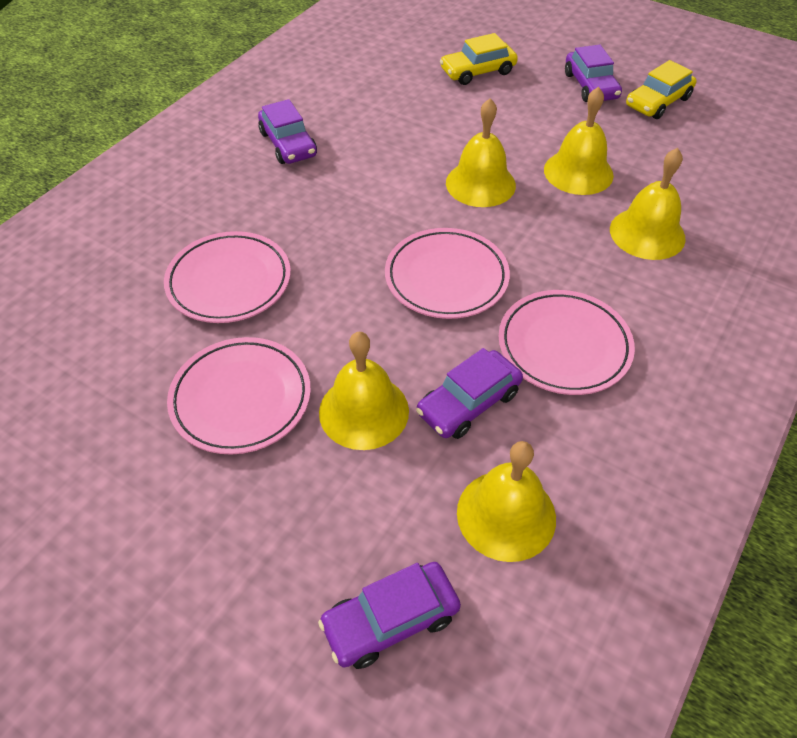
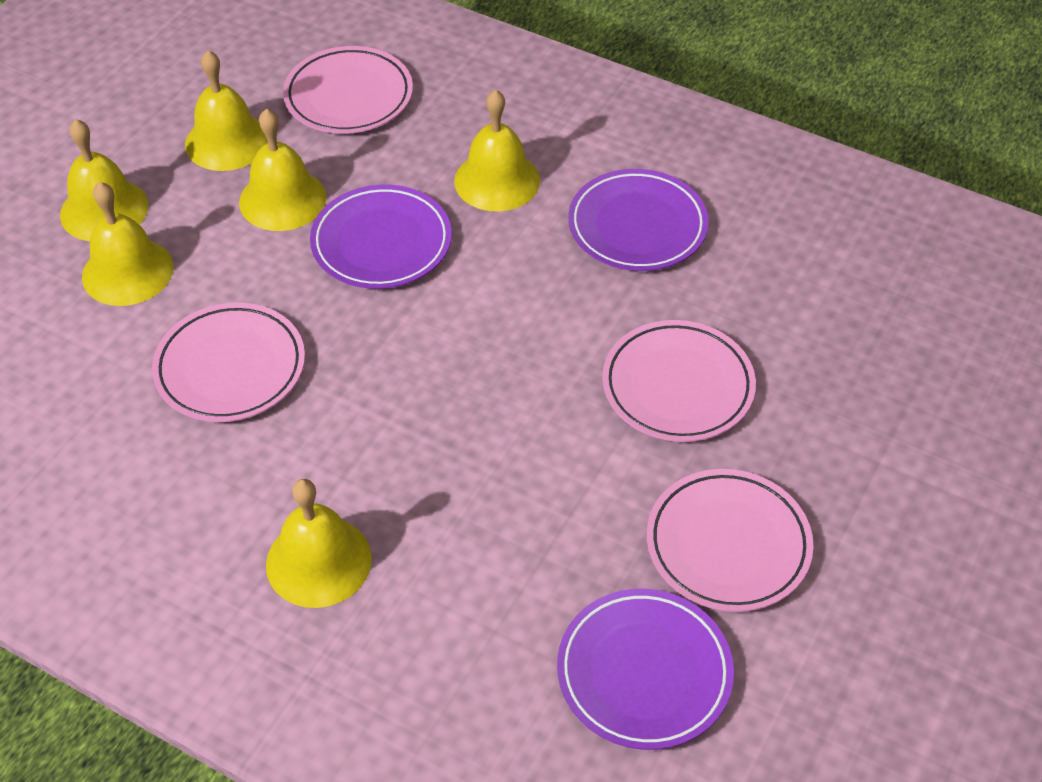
purple car: [258,99,317,164] [318,562,461,669] [416,348,523,439] [565,45,622,102] = 4 -> none = 0
purple plate: none = 0 -> [310,185,452,289] [557,589,734,750] [568,169,709,271] = 3
yellow bell: [319,332,409,450] [446,99,516,207] [457,441,556,562] [544,87,614,195] [610,148,686,260] = 5 -> [60,119,149,241] [82,182,174,306] [185,50,268,171] [239,109,326,231] [266,479,372,608] [454,89,540,212] = 6
yellow car: [440,33,518,85] [626,60,697,119] = 2 -> none = 0

